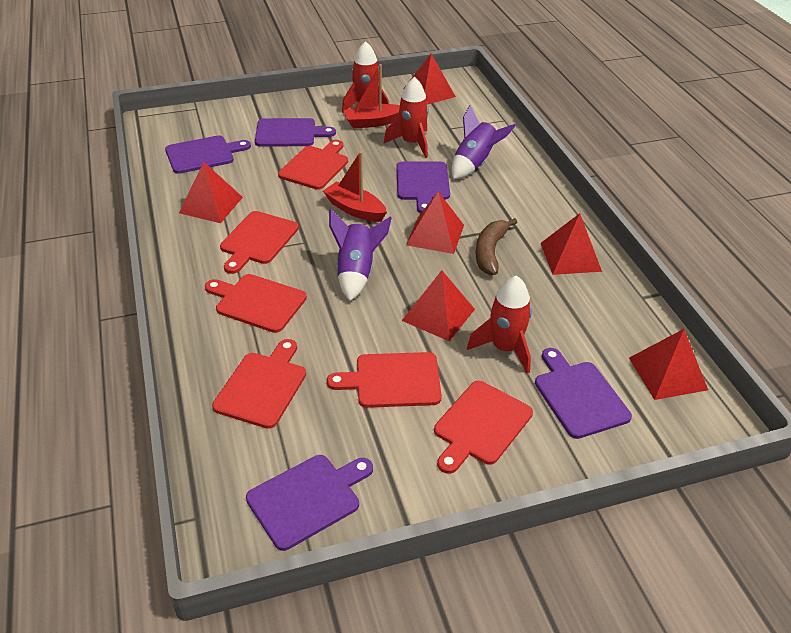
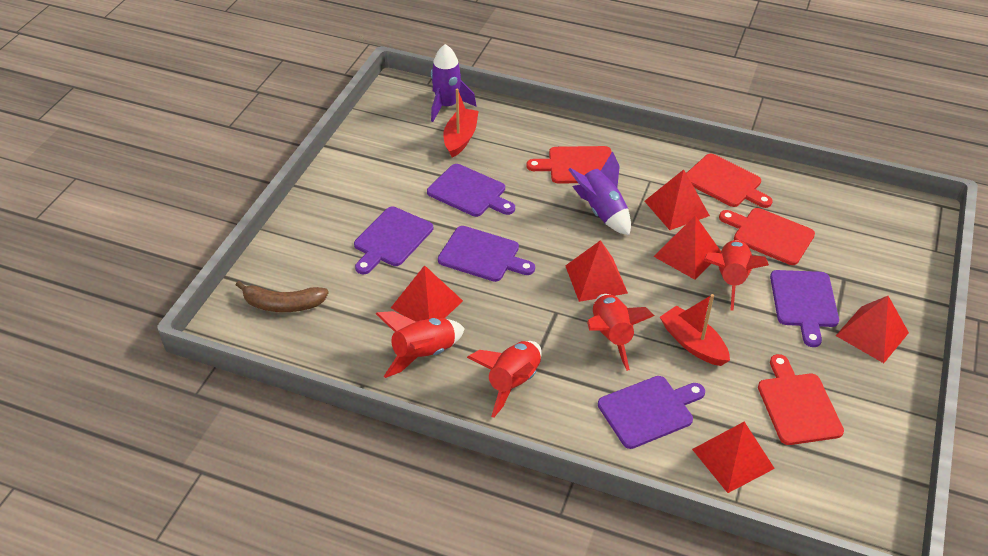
red cutting board: [205,274,307,333] [212,339,306,429] [220,211,299,274] [278,140,348,190] [327,352,442,408] [434,381,533,474] = 6 -> [526,146,612,184] [686,154,773,208] [719,208,815,265] [758,354,844,445] = 4
red rocket: [342,41,389,113] [384,77,429,158] [467,275,532,374] = 3 -> [376,311,465,378] [467,341,542,418] [587,294,654,371] [703,240,769,311] = 4

